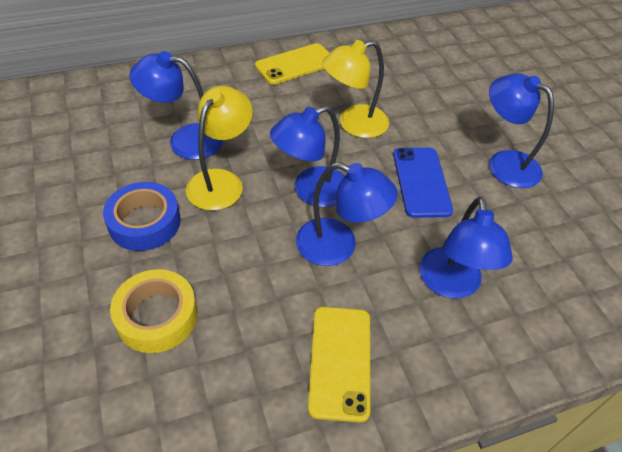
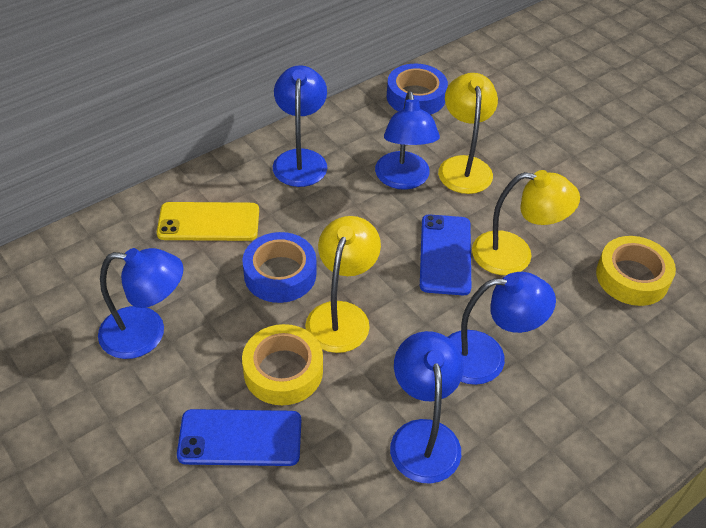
blue phone: [393,147,453,218] = 1 -> [177,409,301,466] [420,214,471,295] = 2
blue tape: [103,182,181,251] = 1 -> [242,232,316,303] [387,64,448,115] = 2
yellow lamp: [186,86,253,211] [322,40,389,138] = 2 -> [305,216,381,353] [438,73,498,194] [472,170,580,275] = 3
yellow phone: [255,43,329,85] [308,307,370,422] = 2 -> [157,202,259,241] = 1
yellow tape: [110,269,197,353] = 1 -> [242,324,323,405] [596,236,676,306] = 2

